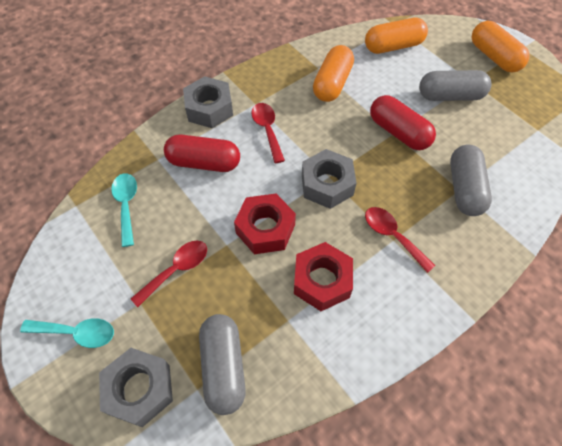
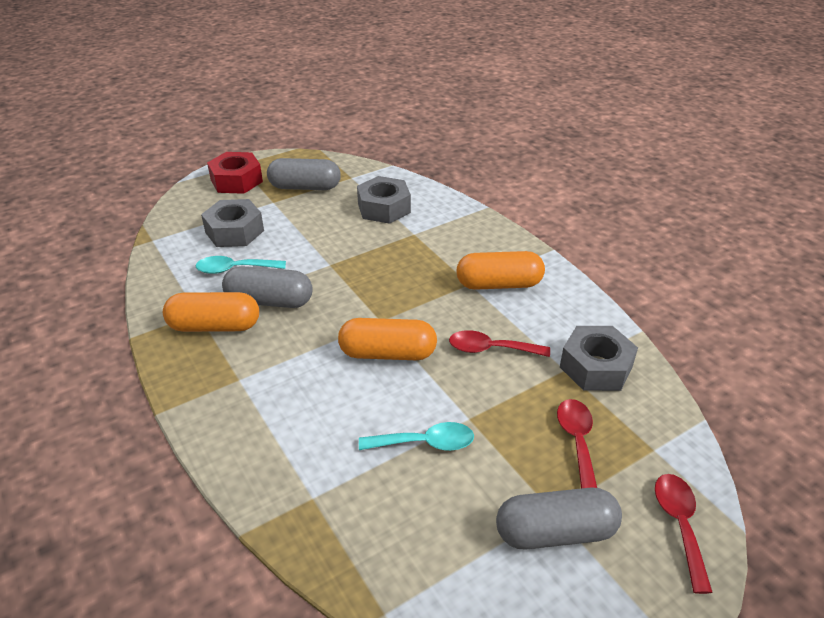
red capsule: [164,135,240,172] [370,95,436,150] = 2 -> none = 0
red nut: [234,193,296,254] [294,242,353,311] = 2 -> [207,152,263,194] = 1

